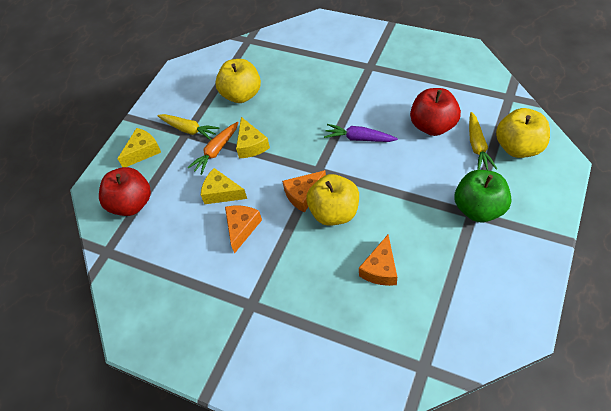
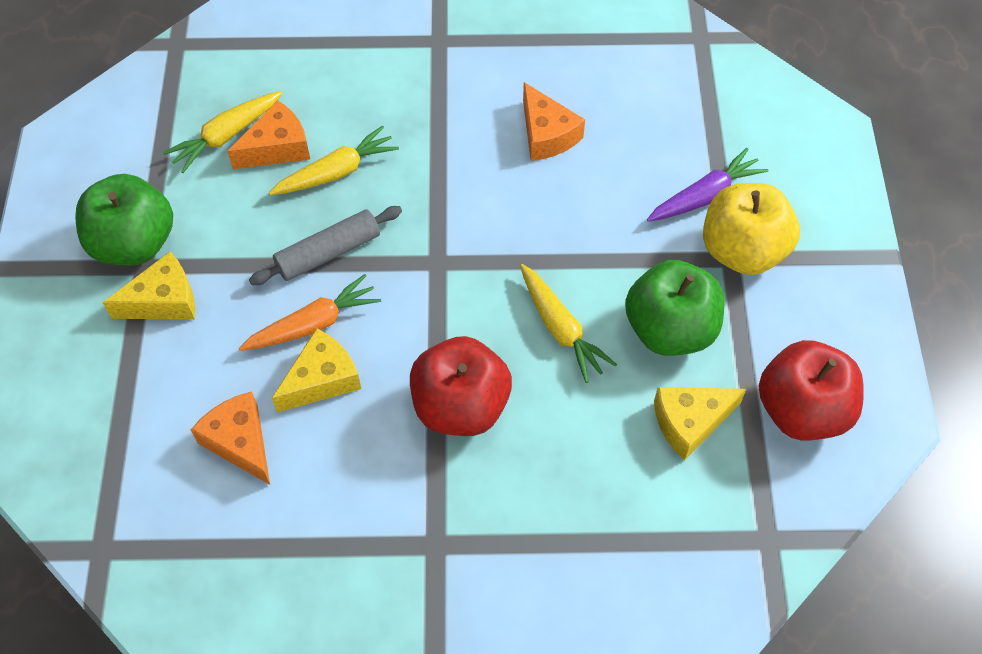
green apple: [454,170,511,222] = 1 -> [75,174,173,266] [625,260,725,356] = 2
grey rolling pin: none = 0 -> [249,206,402,285] = 1
yellow apple: [215,59,261,103] [306,174,359,226] [496,108,550,158] = 3 -> [703,183,800,275] = 1
yellow carrot: [157,114,220,140] [469,112,497,170] = 2 -> [163,91,282,173] [269,126,399,195] [520,264,617,383] = 3

